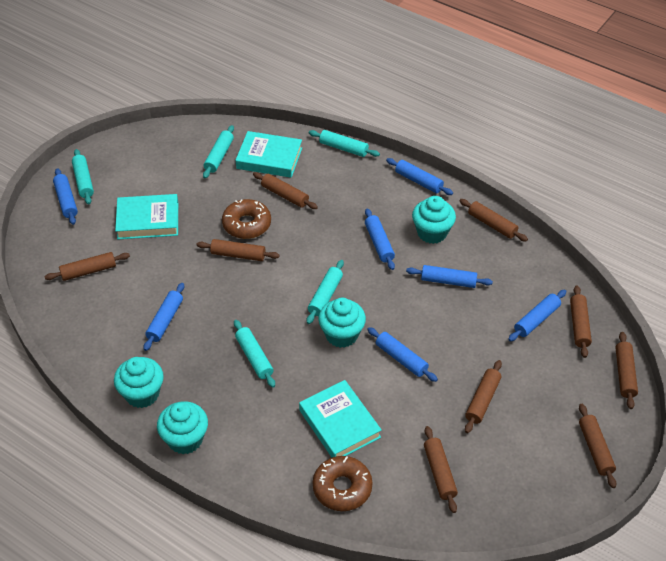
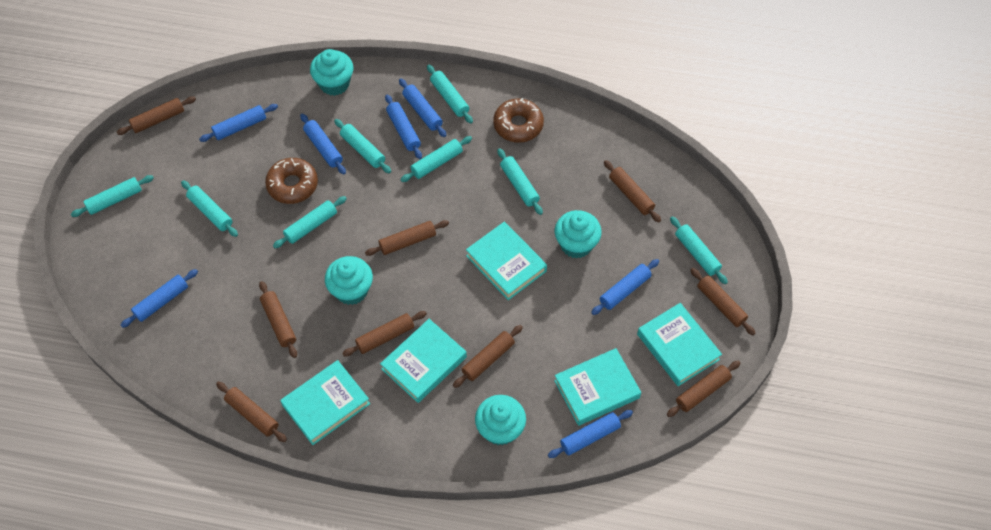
turquoise book: [115,194,178,239] [236,131,302,178] [299,380,381,457] = 3 -> [280,360,370,445] [380,319,467,403] [466,222,547,300] [554,348,641,426] [637,303,722,386] = 5
turquoise rolling pin: [72,149,94,205] [203,125,234,179] [234,320,275,388] [307,260,344,324] [309,130,380,157] = 5 -> [71,175,154,217] [181,180,238,237] [273,196,347,248] [334,119,391,173] [400,136,472,182] [427,65,473,124] [497,148,543,215] [670,216,728,284] = 8

